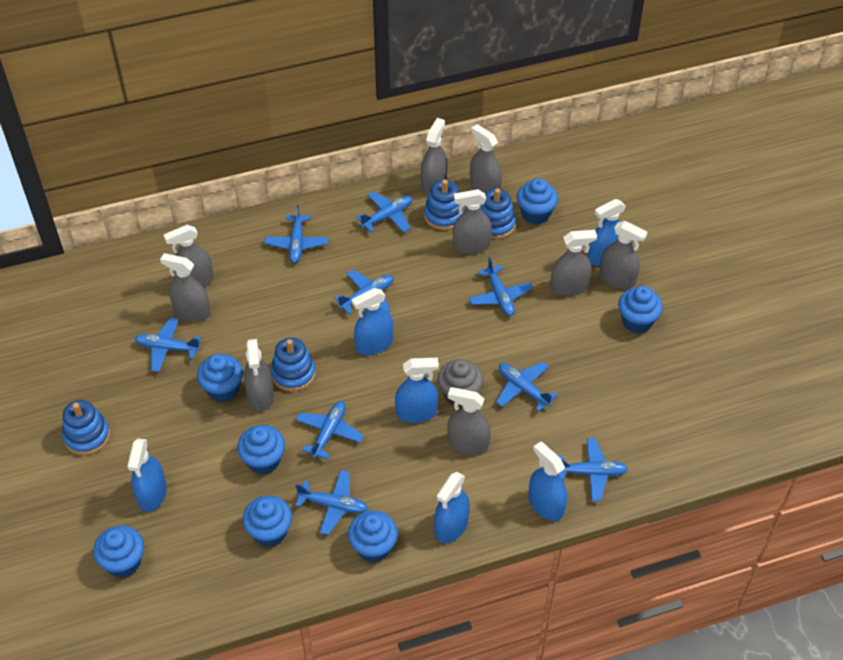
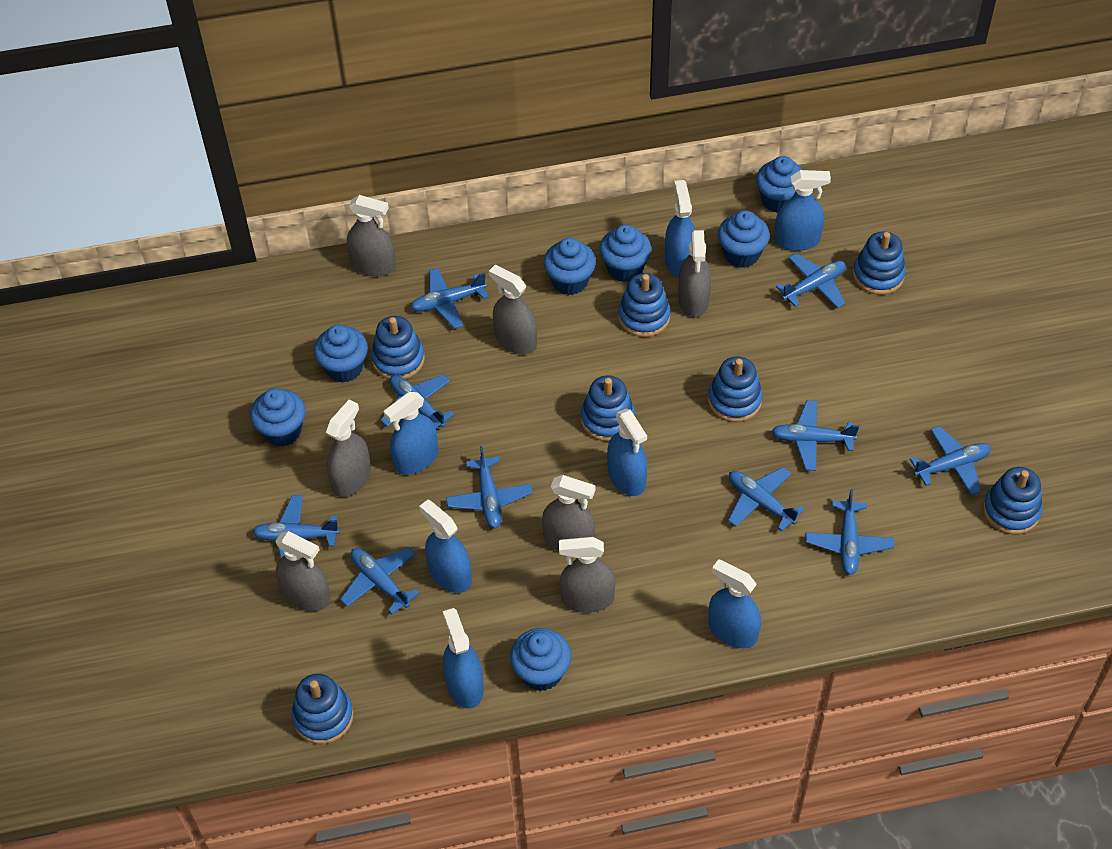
blue plane: [135,317,201,372] [264,205,329,263] [295,470,368,535] [296,401,364,459] [334,270,393,314] [356,191,412,232] [469,257,533,316] [496,362,558,411] [557,438,628,501] = 9 -> [252,495,340,558] [340,547,420,615] [380,374,455,428] [410,268,488,329] [446,446,532,529] [728,467,805,531] [771,400,859,471] [776,253,846,308] [805,489,894,575] [910,426,991,496] = 10
blue spray bottle: [127,439,167,512] [352,288,393,355] [395,358,439,423] [434,472,470,543] [528,441,567,521] [588,199,626,266] = 6 -> [383,392,438,475] [419,500,472,593] [443,608,484,709] [607,409,647,496] [665,180,695,277] [708,559,761,648] [774,170,831,251] = 7
blue stacking toy: [62,400,110,455] [270,337,316,391] [424,180,465,230] [480,188,516,239] = 4 -> [292,674,354,744] [371,316,425,380] [581,376,635,441] [618,273,670,337] [708,357,763,422] [853,231,906,295] [983,467,1042,534] = 7
grey cupcake: [437,359,483,407] = 1 -> none = 0
grey spray bottle: [160,253,211,322] [164,225,214,287] [244,339,274,412] [421,118,448,195] [447,387,491,455] [453,189,492,255] [470,124,502,193] [550,230,597,297] [599,221,648,289] = 9 -> [275,531,330,611] [326,400,371,497] [347,195,396,276] [489,265,537,354] [542,475,596,552] [559,537,615,613] [678,230,711,318] = 7

